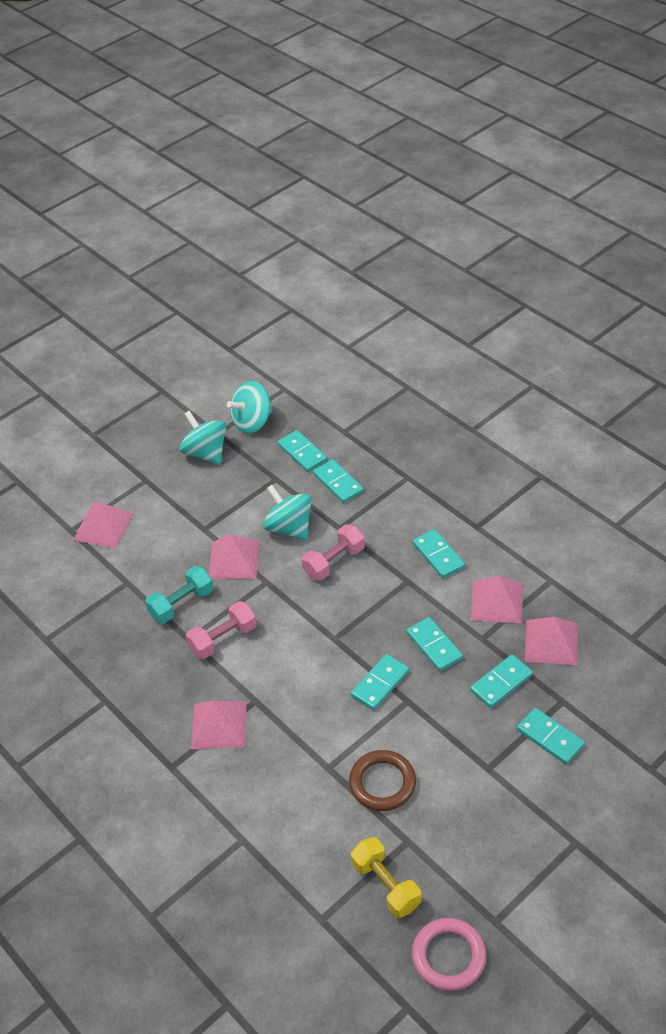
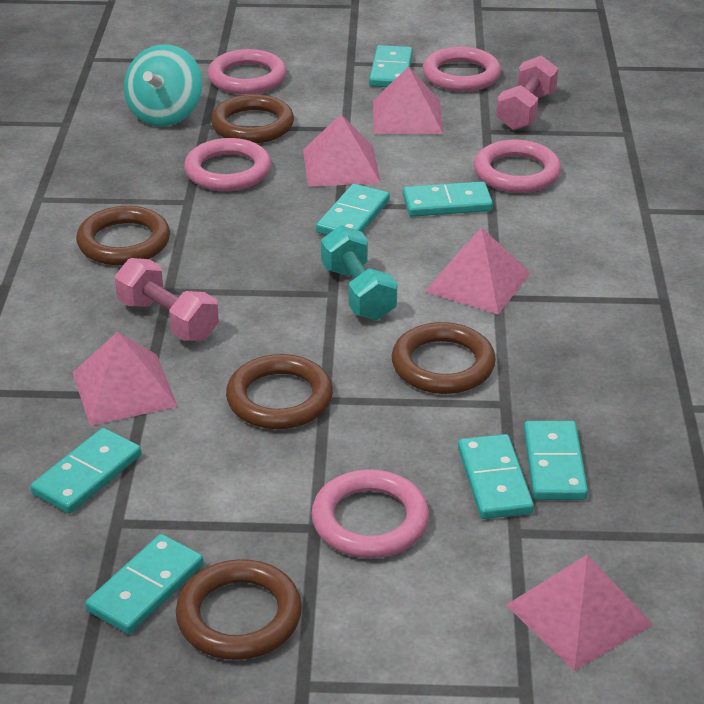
brown ring: [349,750,416,811] = 1 -> [76,206,170,265] [176,559,302,660] [211,94,294,143] [226,354,333,429] [392,322,496,394] = 5
pink ring: [412,918,486,991] = 1 -> [184,138,271,191] [208,49,287,94] [311,469,429,558] [422,47,501,92] [474,140,561,193] = 5
turquoise spinning top: [180,410,226,465] [227,381,272,434] [263,485,312,540] = 3 -> [124,44,202,126] = 1
yellow dumbbell: [351,837,421,918] = 1 -> none = 0

